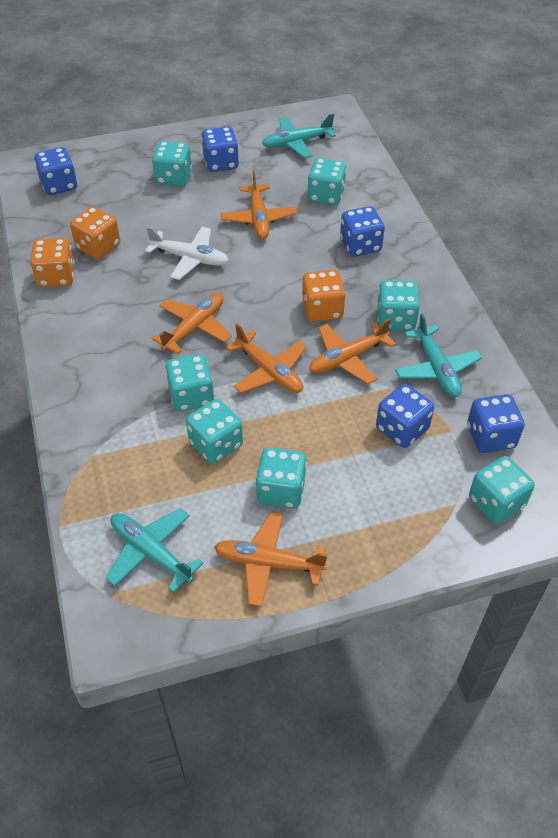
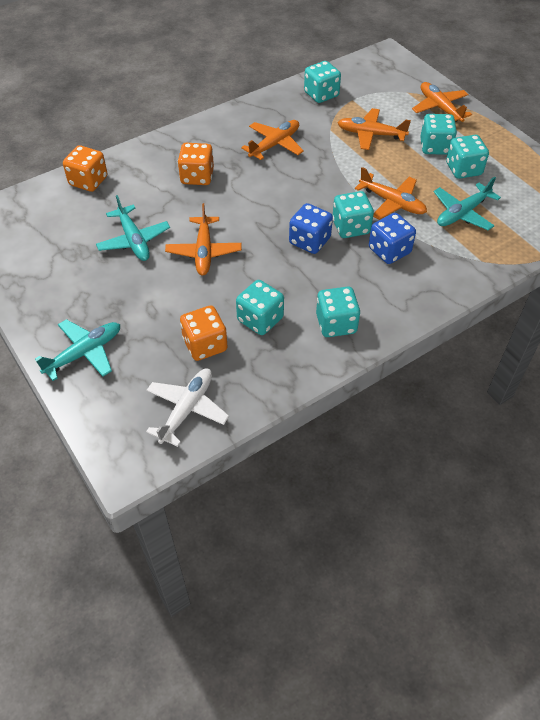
blue dice: [34,147,77,195] [201,127,239,172] [340,206,385,257] [376,384,434,448] [467,394,524,453] = 5 -> [289,203,333,254] [369,213,416,264] = 2
turquoise dice: [152,141,192,186] [165,354,214,412] [186,399,243,464] [256,447,307,508] [307,158,347,205] [377,280,420,331] [469,456,535,524] = 7 -> [236,280,284,335] [304,61,341,103] [316,287,360,337] [333,191,374,238] [420,114,457,155] [446,135,489,179] = 6

